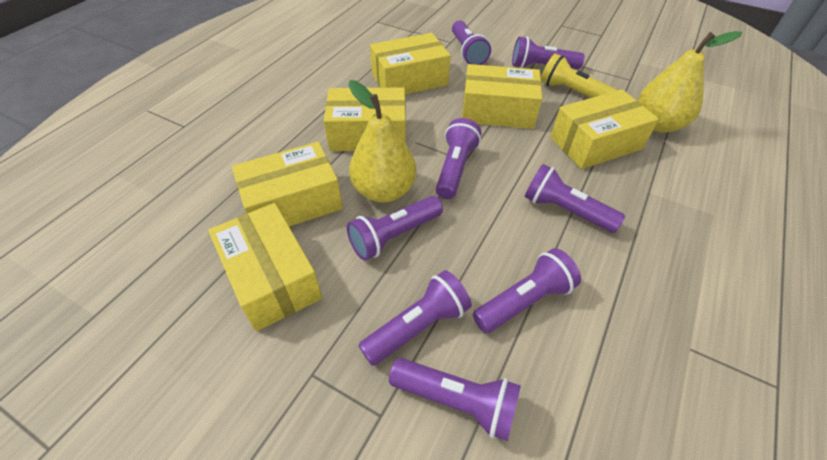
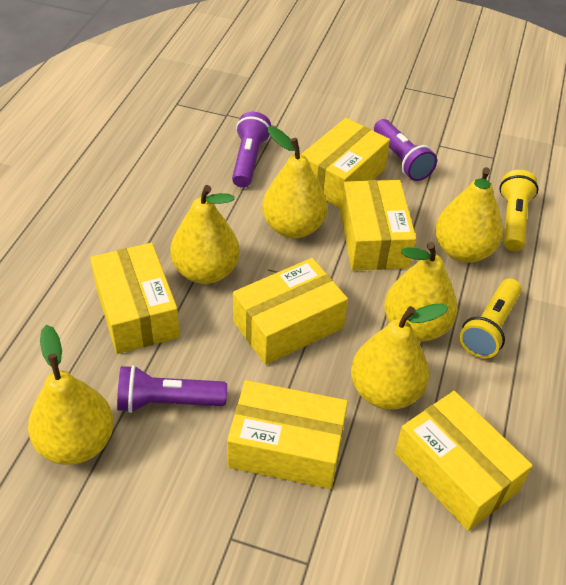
purple flashlight: [347,196,443,261] [358,270,472,366] [389,358,521,441] [436,118,481,199] [452,20,491,65] [473,248,581,333] [512,36,585,69] [525,164,625,233] = 8 -> [117,365,227,413] [232,112,271,188] [374,119,437,181] = 3
yellow flashlight: [541,53,618,98] = 1 -> [459,278,522,358] [499,170,539,251] = 2
yellow pear: [348,80,416,203] [638,31,742,133] = 2 -> [28,325,114,465] [170,185,240,284] [262,126,327,238] [351,304,449,410] [384,242,458,342] [435,167,503,263] = 6

